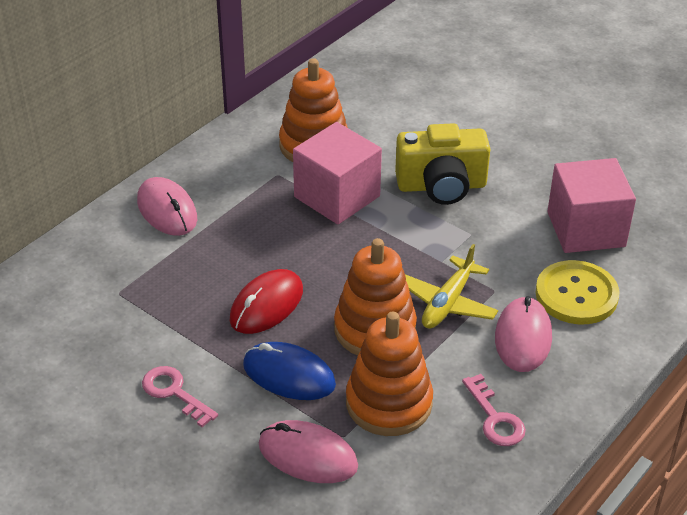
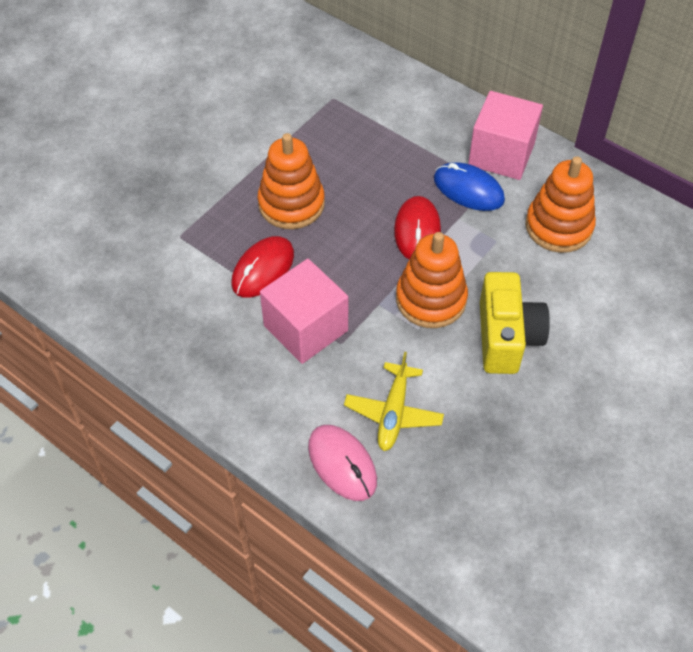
pink key: [142,366,218,427] [462,374,526,446] = 2 -> none = 0
pink mouse: [137,177,197,236] [259,420,358,483] [495,296,552,372] = 3 -> [308,425,377,501] = 1
red mouse: [230,269,303,334] = 1 -> [231,236,294,298] [394,196,441,260] = 2
yellow button: [535,260,619,324] = 1 -> none = 0

